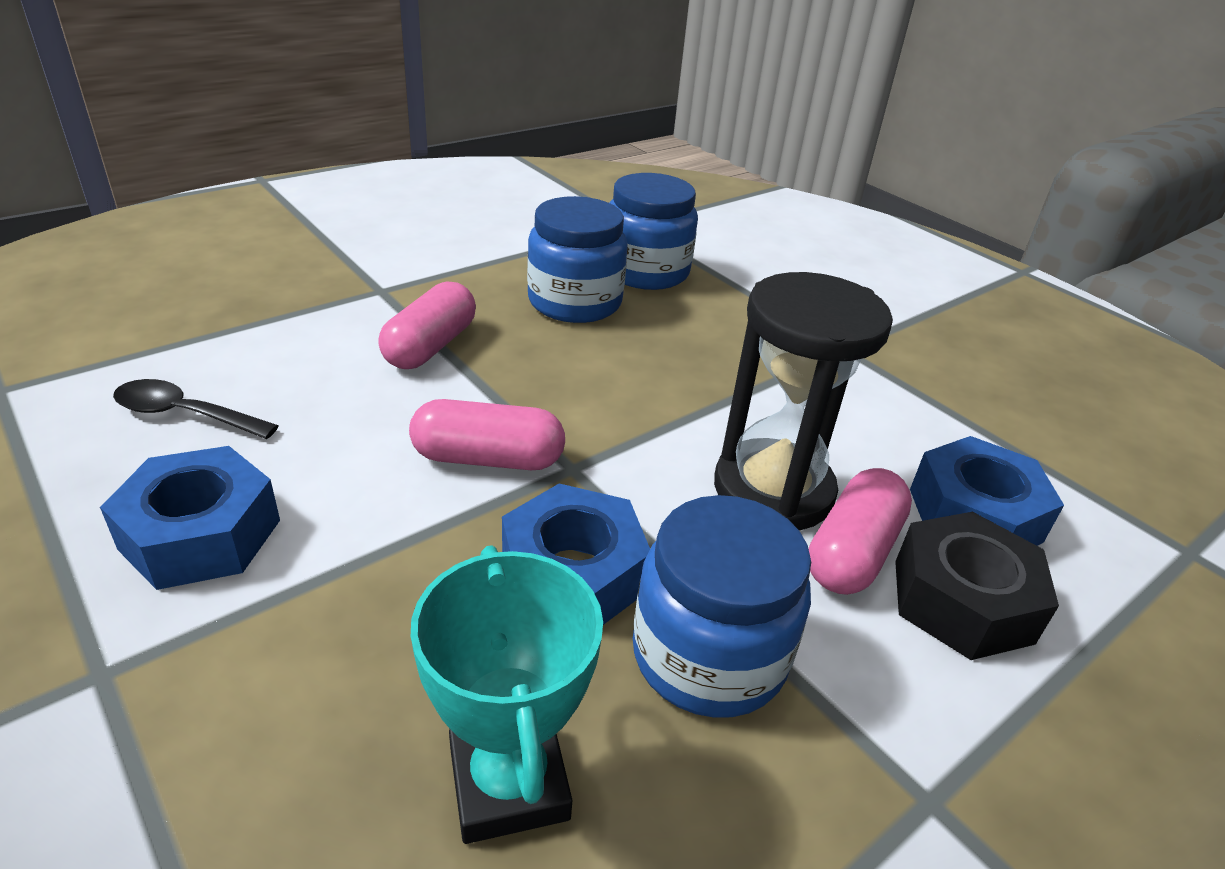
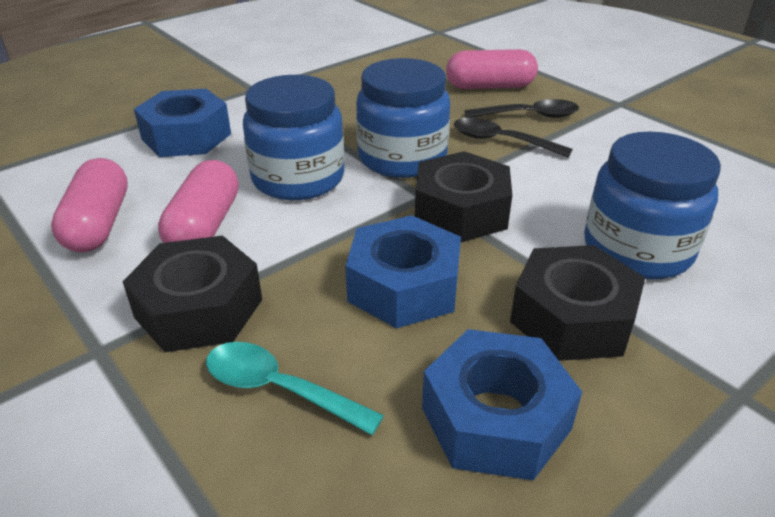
black hourglass: [714,272,893,530] = 1 -> none = 0
black nut: [895,512,1059,660] = 1 -> [123,235,262,352] [415,151,512,243] [510,245,645,361] = 3
black spoon: [113,379,279,439] = 1 -> [454,117,573,158] [464,99,579,118] = 2
turquoise spoon: none = 0 -> [206,342,384,435] = 1
turquoise trophy: [411,545,603,844] = 1 -> none = 0

